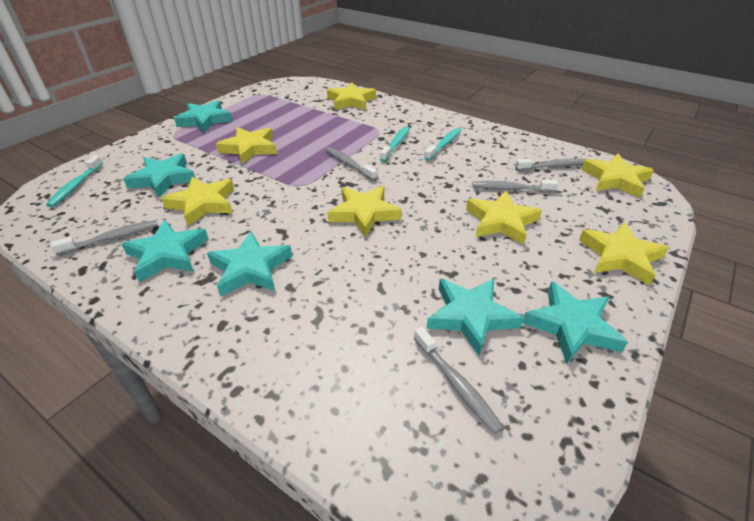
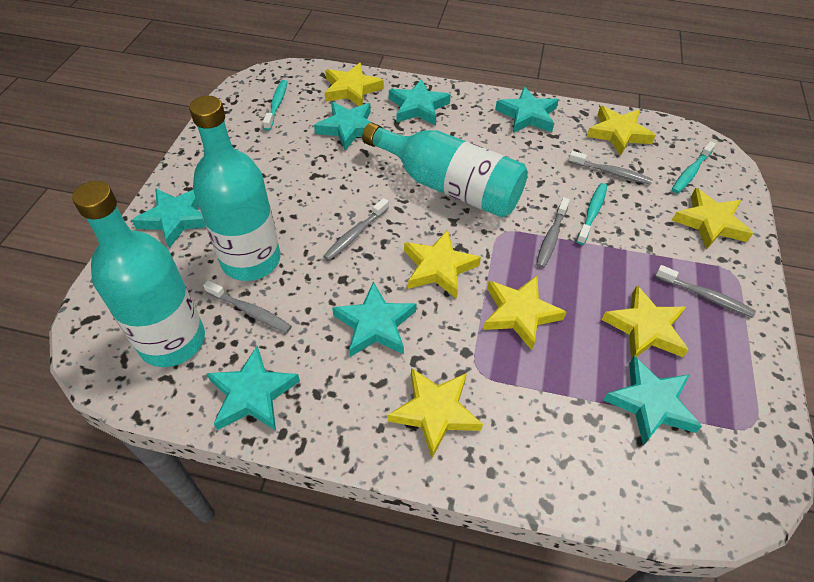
turquoise bottle: none = 0 -> [72,181,205,367] [189,96,280,281] [362,122,528,218] = 3
turquoise star: [122,220,209,283] [123,153,195,197] [174,100,232,133] [207,231,292,296] [426,278,524,356] [522,281,628,364] = 6 -> [132,188,206,248] [206,346,300,431] [314,101,371,151] [332,282,416,357] [389,79,451,125] [495,87,559,133] [603,356,702,446] = 7

